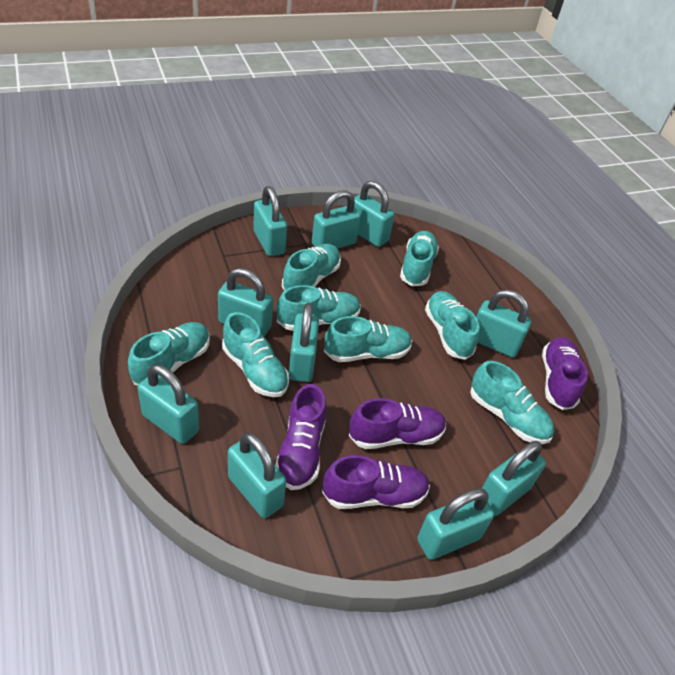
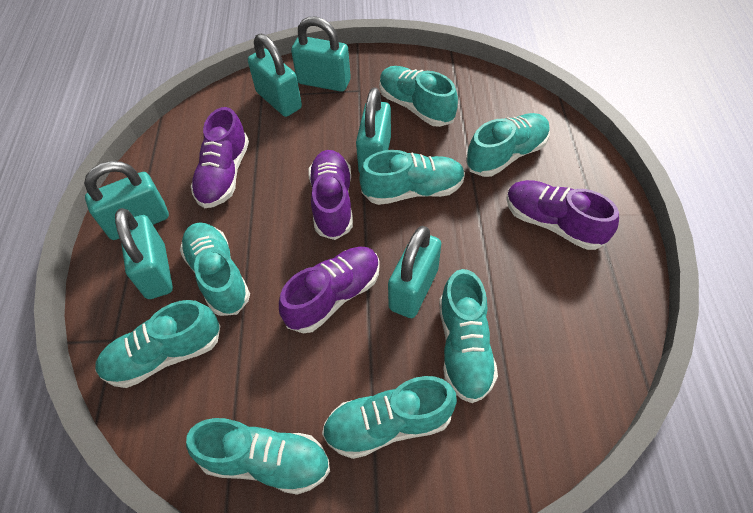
turquoise padlock: [138,365,200,444] [218,268,273,336] [228,432,286,518] [253,186,287,256] [289,303,319,382] [312,190,361,248] [354,181,395,247] [417,488,494,560] [476,290,532,358] [482,441,546,516] = 10 -> [84,161,169,240] [115,208,173,299] [248,33,302,117] [291,17,351,92] [356,88,391,173] [388,226,441,318] = 6

